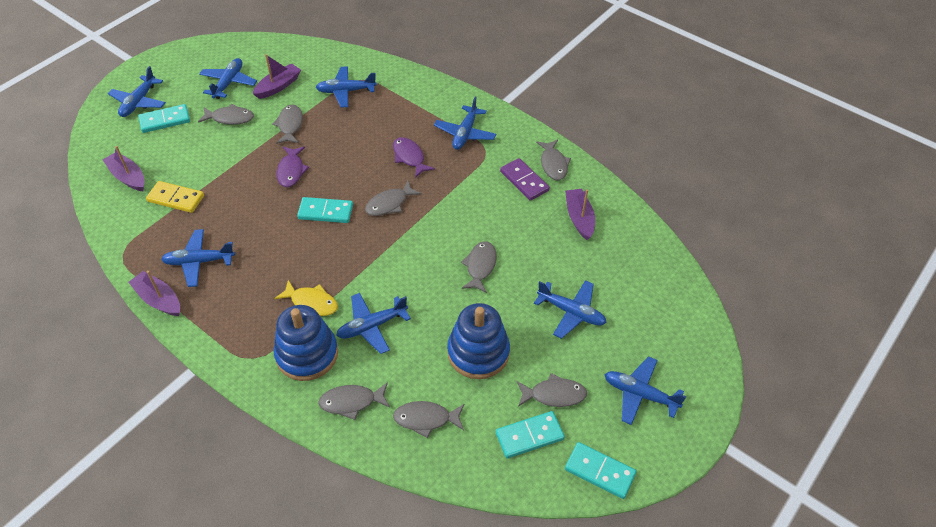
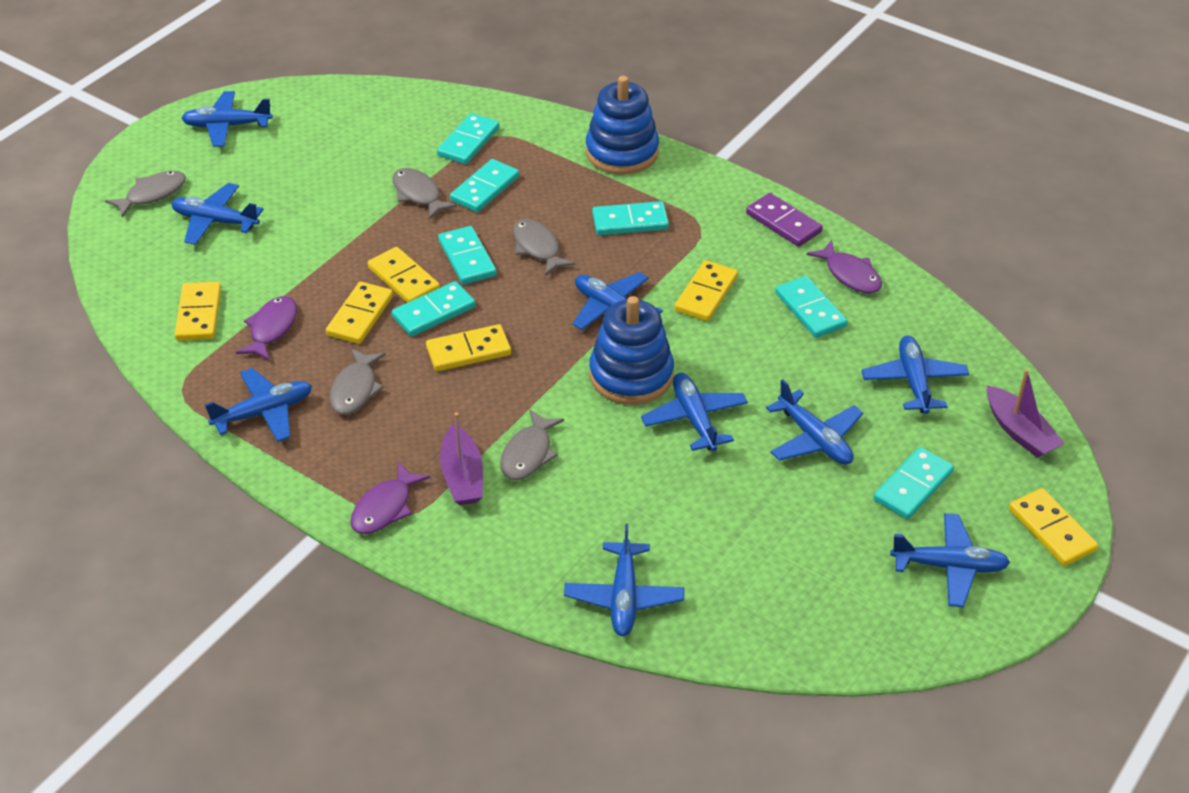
blue plane: [108,66,166,117] [161,229,235,287] [199,58,257,99] [316,66,377,108] [336,293,411,354] [434,96,496,150] [534,280,607,339] [604,356,686,425] = 8 -> [171,183,264,245] [181,91,273,147] [205,368,312,442] [564,524,684,636] [573,272,663,330] [641,373,748,451] [766,379,863,465] [861,336,969,414] [890,513,1010,607] = 9
grey fish: [198,104,254,125] [272,105,303,144] [318,382,390,420] [365,181,421,216] [393,401,464,438] [461,241,497,293] [517,373,587,407] [536,139,571,180] = 8 -> [105,171,186,218] [329,348,386,415] [393,168,457,220] [500,409,564,480] [513,219,575,276] = 5
purple boat: [103,146,145,192] [128,271,180,316] [253,54,301,99] [565,189,595,240] = 4 -> [440,413,483,505] [987,369,1065,458] = 2
purple fish: [276,146,309,187] [393,137,435,178] = 2 -> [236,296,297,361] [350,462,430,534] [806,240,882,293] = 3
turquoise domino: [138,104,190,133] [297,197,353,223] [496,411,565,459] [565,442,637,499] = 4 -> [391,281,476,337] [437,113,499,164] [438,226,497,285] [450,159,519,212] [592,201,669,235] [775,276,848,338] [873,447,954,519] = 7
yellow domino: [146,181,204,213] = 1 -> [174,282,221,341] [326,282,393,344] [368,247,440,303] [426,324,511,371] [674,260,738,321] [1009,488,1098,566] = 6
yellow fish: [274,280,338,316] = 1 -> none = 0

